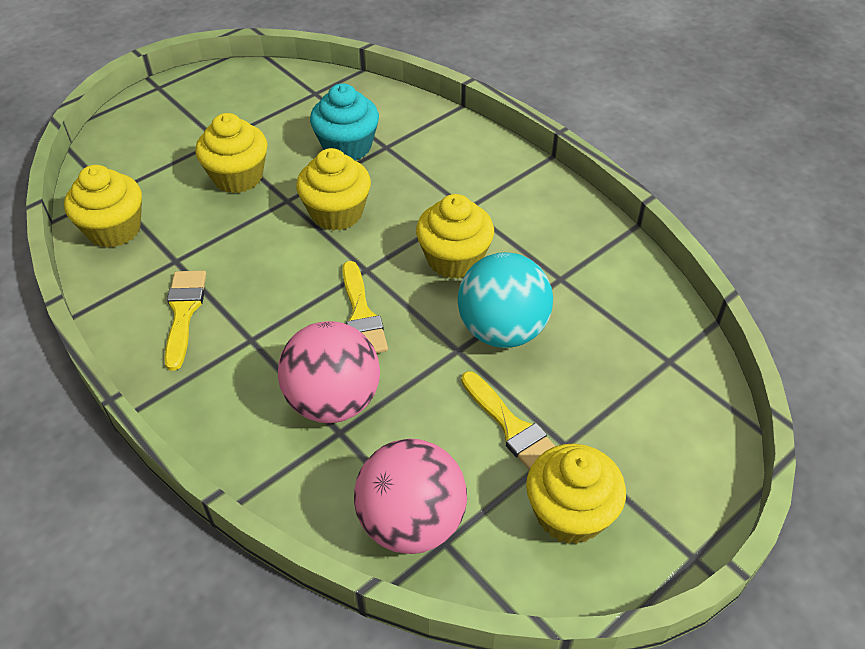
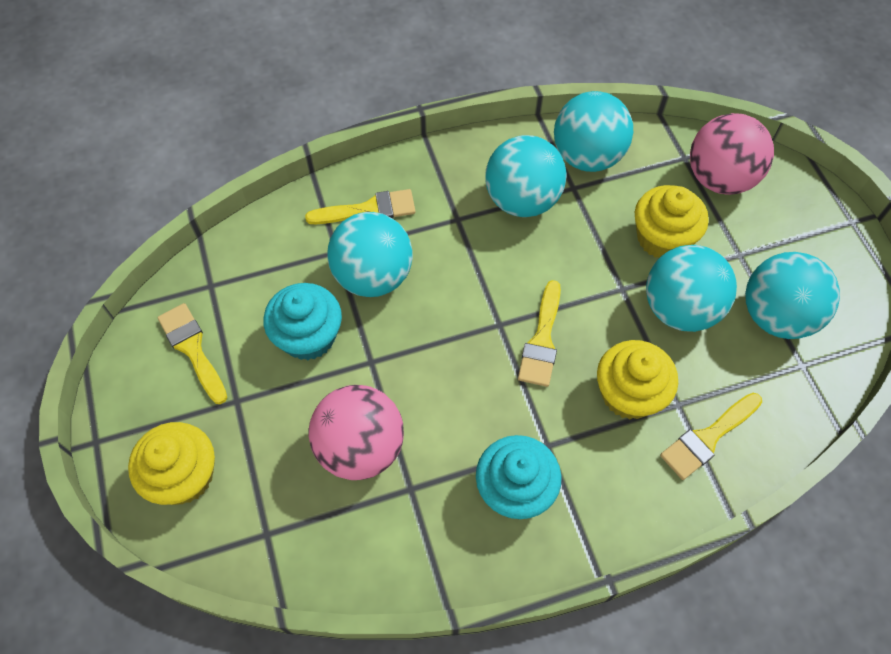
turquoise ball: [458,252,553,348] = 1 -> [327,212,413,297] [485,135,566,217] [554,91,633,172] [646,245,737,332] [745,252,840,339] = 5
turquoise cupcake: [310,83,379,161] = 1 -> [264,283,342,360] [476,435,562,519] = 2
yellow brush: [164,271,206,371] [342,261,388,353] [461,371,555,470] = 3 -> [157,303,227,404] [305,189,416,224] [518,280,561,387] [660,393,762,480] = 4
yellow cupcake: [64,165,142,248] [195,113,268,193] [296,148,371,231] [416,194,494,279] [526,444,626,544] = 5 -> [128,422,215,505] [597,340,678,420] [635,185,709,258] = 3

